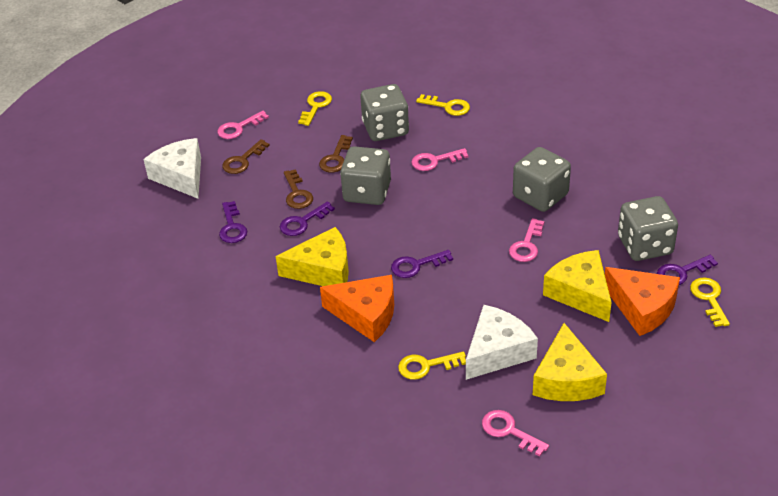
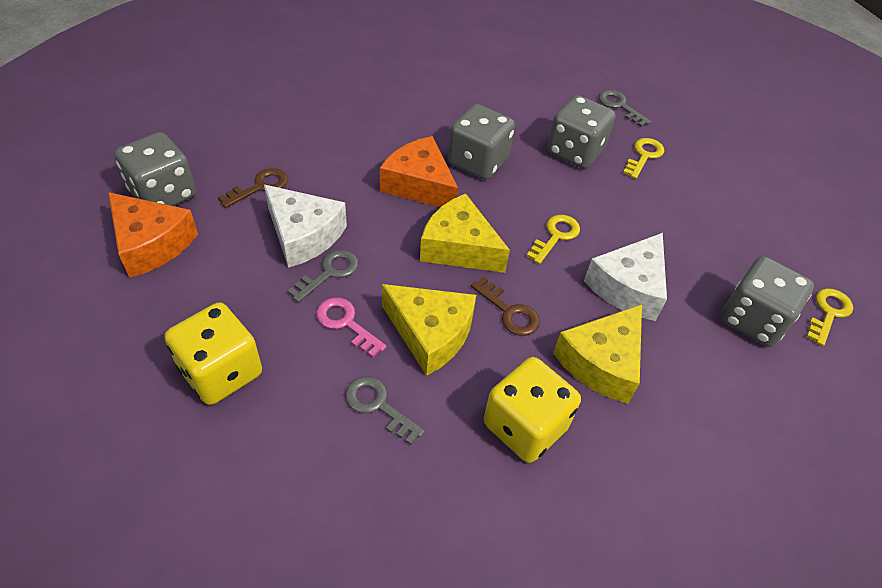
brown key: [222,139,270,174] [284,169,313,209] [319,135,353,173] = 3 -> [218,168,288,208] [471,277,540,336] = 2
grey key: none = 0 -> [287,249,358,303] [345,376,425,445] [599,90,651,127] = 3
pink key: [217,111,269,139] [411,148,469,171] [482,410,549,457] [509,218,544,262] = 4 -> [316,297,387,358] = 1
purple key: [219,201,248,243] [280,201,335,236] [391,250,453,278] [657,255,718,285] = 4 -> none = 0
yellow dice: none = 0 -> [165,302,262,405] [484,357,581,463] = 2
yellow key: [298,91,332,126] [398,351,466,380] [416,94,470,116] [690,278,730,327] = 4 -> [527,215,580,264] [623,138,664,179] [806,288,853,346] = 3

